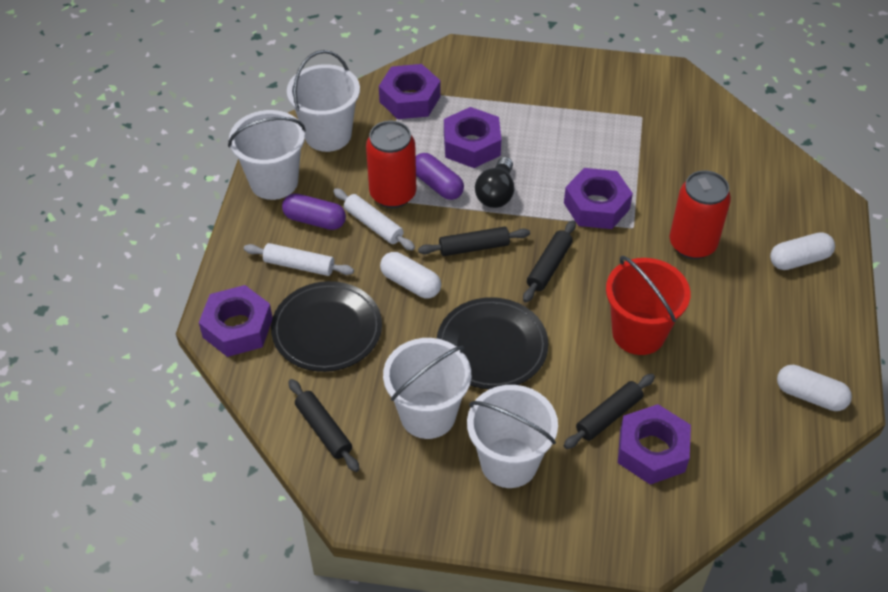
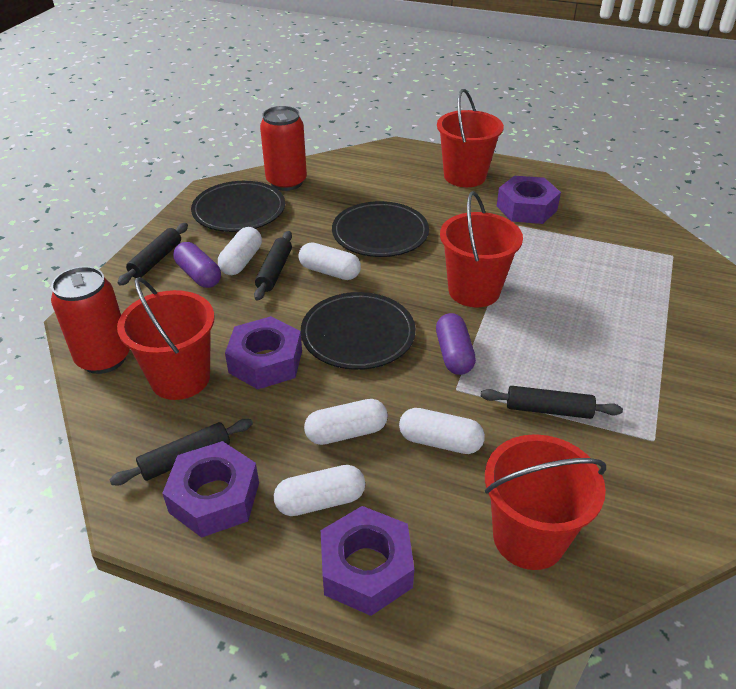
black light bulb: [475,157,514,208] = 1 -> none = 0
black plate: [271,281,382,372] [437,297,549,389] = 2 -> [191,181,285,232] [301,292,416,370] [332,201,429,257] = 3
purple nut: [199,285,273,357] [379,64,441,119] [444,107,501,168] [564,168,633,229] [618,404,691,485] = 5 -> [162,441,259,538] [225,316,302,389] [321,506,414,616] [497,176,561,224] = 4
red bucket: [606,256,690,355] = 1 -> [117,277,215,400] [437,89,504,187] [440,191,523,307] [485,434,606,570] = 4
white bucket: [228,110,306,200] [287,50,360,152] [383,338,471,439] [467,385,558,488] = 4 -> none = 0
white capsule: [380,252,441,298] [770,232,835,270] [777,365,852,411] = 3 -> [218,227,262,275] [274,465,365,516] [299,242,361,280] [304,399,388,445] [399,408,485,454] = 5
white rolling pin: [244,243,354,276] [333,188,415,250] = 2 -> none = 0

